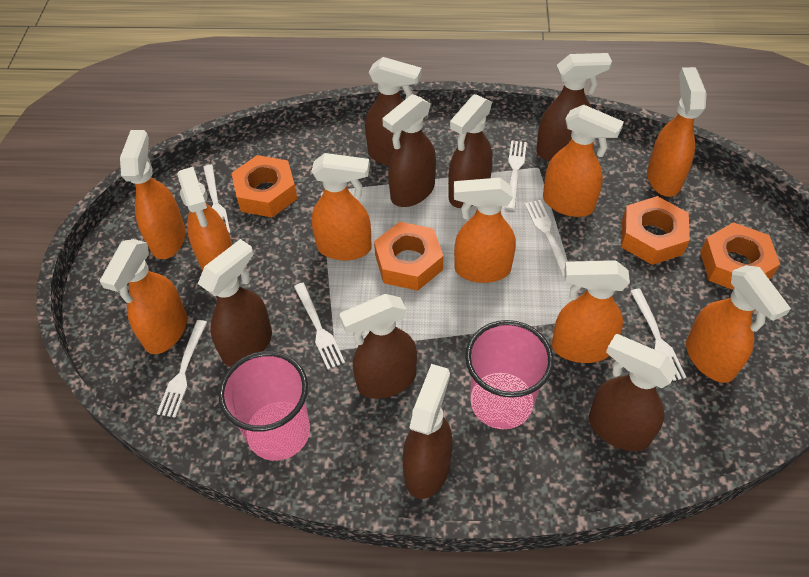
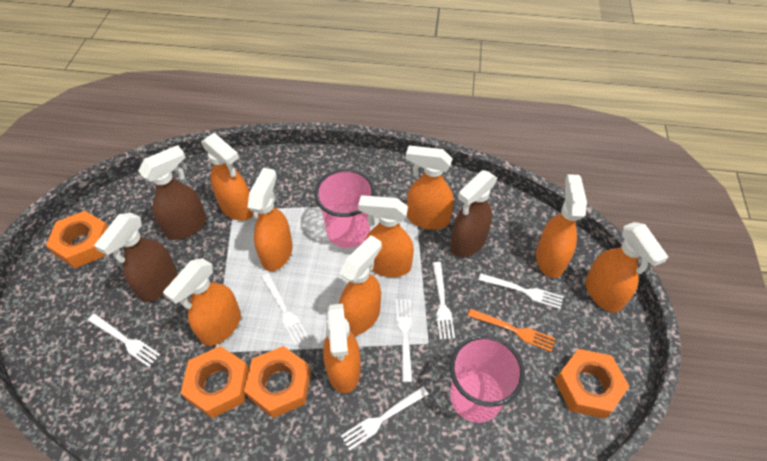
brown spray bottle: [198,239,272,367] [339,294,417,399] [365,57,422,166] [383,94,436,207] [402,364,453,499] [448,94,493,208] [536,53,612,161] [589,334,677,451] = 8 -> [94,213,177,302] [138,145,206,240] [450,170,497,257] = 3
orange fork: none = 0 -> [468,309,556,352] = 1

